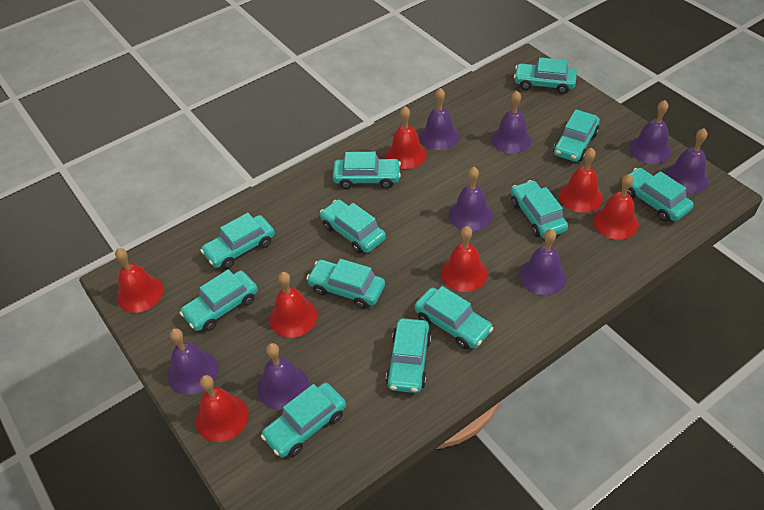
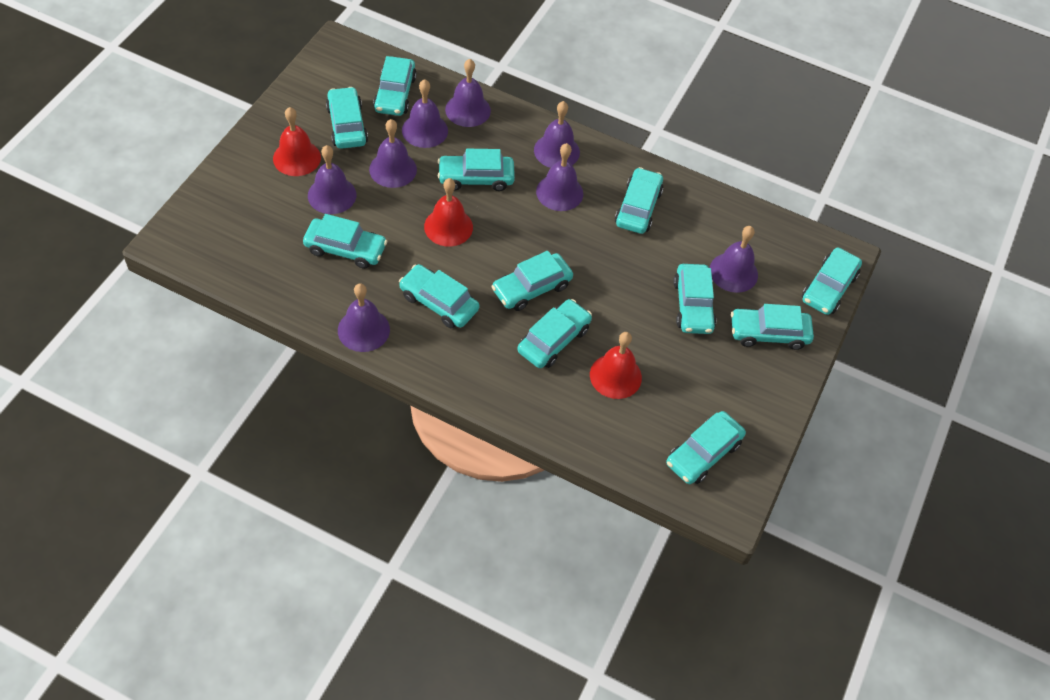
red bell: [115,248,163,313] [196,375,249,442] [269,272,317,338] [386,106,427,169] [441,226,488,292] [559,148,603,213] [593,174,639,240] = 7 -> [273,107,321,176] [424,178,473,247] [590,332,642,399] = 3

